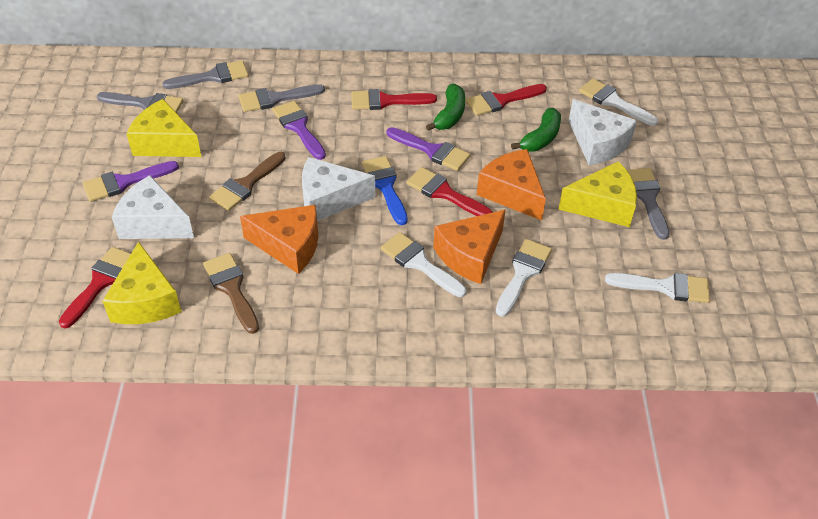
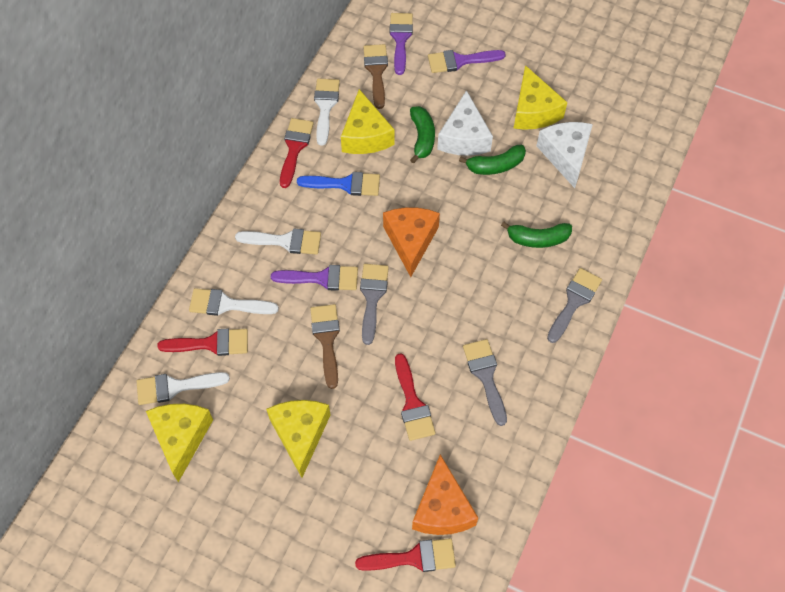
green banana: [426,84,465,131] [511,108,561,152] = 2 -> [410,106,435,164] [459,145,526,175] [501,222,572,248] = 3
grey brush: [97,92,184,113] [162,60,248,89] [239,84,325,112] [627,168,669,240] = 4 -> [360,264,389,345] [463,339,507,426] [547,268,602,343] = 3
orange cheese: [240,205,318,274] [433,210,506,284] [477,149,546,220] = 3 -> [383,207,440,277] [412,454,478,535] = 2
white cheese: [112,175,194,239] [302,157,375,221] [569,99,637,165] = 3 -> [437,90,493,156] [536,122,593,188] = 2
yellow cheese: [102,242,182,324] [127,99,201,157] [558,161,637,227] = 3 -> [146,404,213,482] [266,400,330,478] [341,89,395,154] [513,65,567,130] = 4

